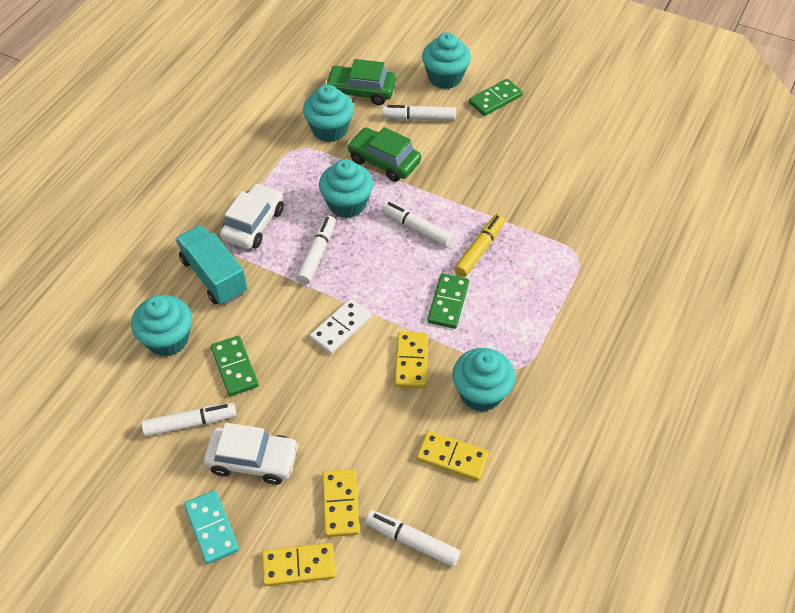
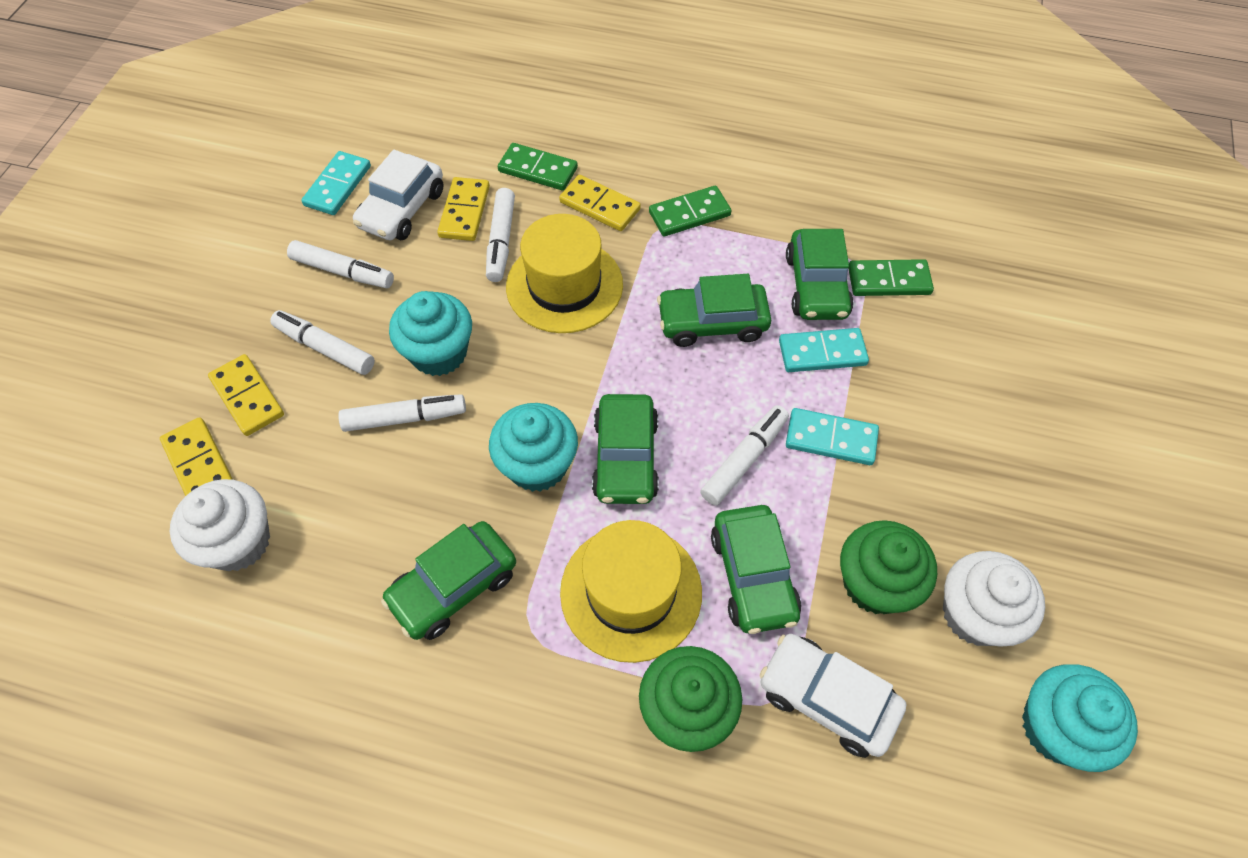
green car: [325,59,396,105] [347,127,421,182] = 2 -> [381,521,516,640] [592,394,659,504] [657,274,771,347] [711,505,801,634] [786,229,854,320] = 5
green cupcake: none = 0 -> [639,646,742,752] [840,520,937,614] = 2
turquoise cupcake: [131,295,192,357] [303,85,354,142] [319,159,373,218] [422,32,471,89] [452,348,515,412] = 5 -> [389,291,472,376] [489,403,578,492] [1022,664,1138,772] = 3
turquoise domino: [184,490,239,564] = 1 -> [301,151,371,215] [779,328,869,372] [786,408,879,465] = 3
turquoise truck: [176,225,247,305] = 1 -> none = 0
white cupcake: none = 0 -> [170,479,270,571] [943,551,1045,646] = 2
white domino: [309,299,372,354] = 1 -> none = 0
yellow hat: none = 0 -> [506,214,623,333] [560,520,702,663] = 2
yellow marker: [454,214,505,277] = 1 -> none = 0

